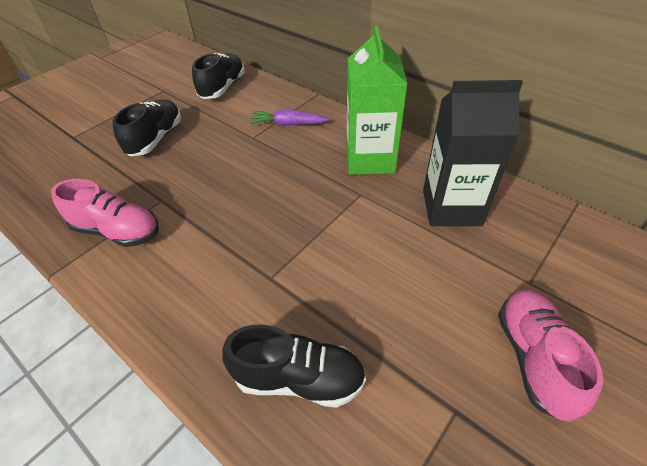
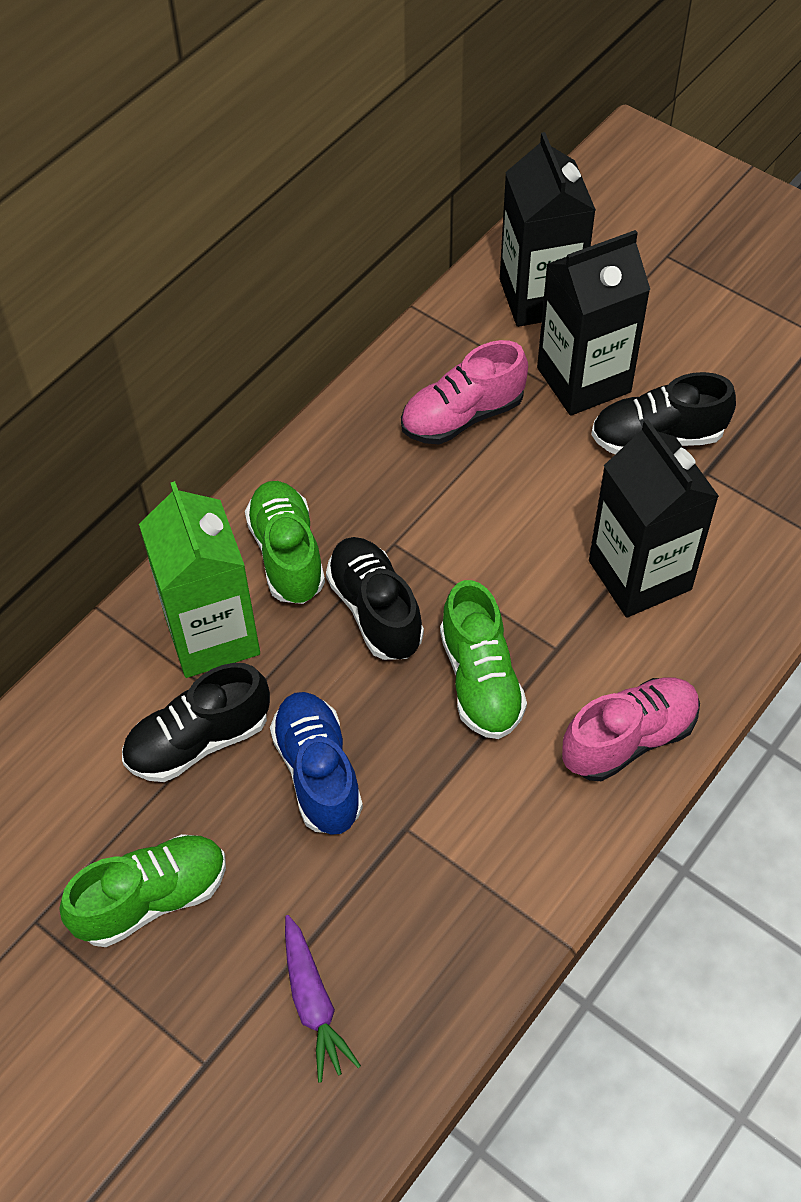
black carton: [423,80,523,226] = 1 -> [500,132,596,327] [537,230,650,416] [589,419,719,618] = 3
blue shoe: none = 0 -> [270,692,363,835] = 1
green shoe: none = 0 -> [60,834,226,947] [245,481,325,604] [440,580,527,739] = 3

